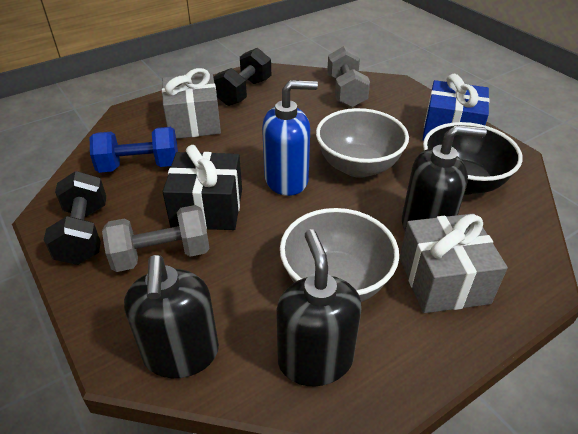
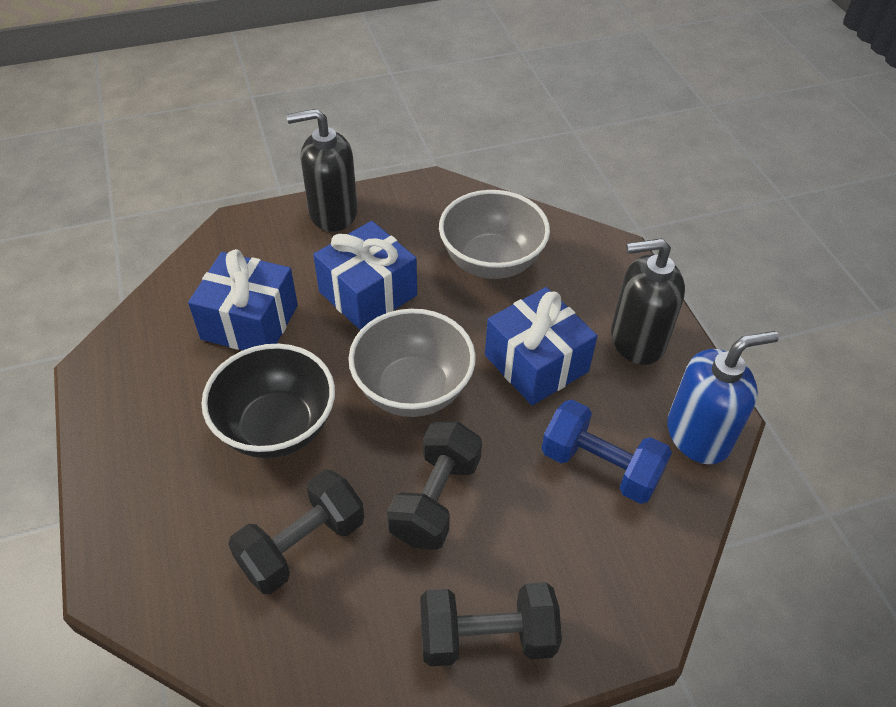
black dumbbell: [44,171,106,265] [213,48,271,106] = 2 -> [228,470,365,594] [387,422,482,550] [420,582,562,667] = 3
black gift: [163,145,242,230] = 1 -> none = 0
black soap dispenser: [124,255,219,378] [276,229,362,386] [402,125,487,231] = 3 -> [286,109,358,232] [611,238,685,365] = 2
blue gift: [422,74,490,141] = 1 -> [188,249,298,350] [313,221,417,330] [485,287,597,405] = 3
grey dumbbell: [102,205,210,272] [327,46,370,108] = 2 -> none = 0
grey gift: [162,68,221,139] [400,213,508,313] = 2 -> none = 0

